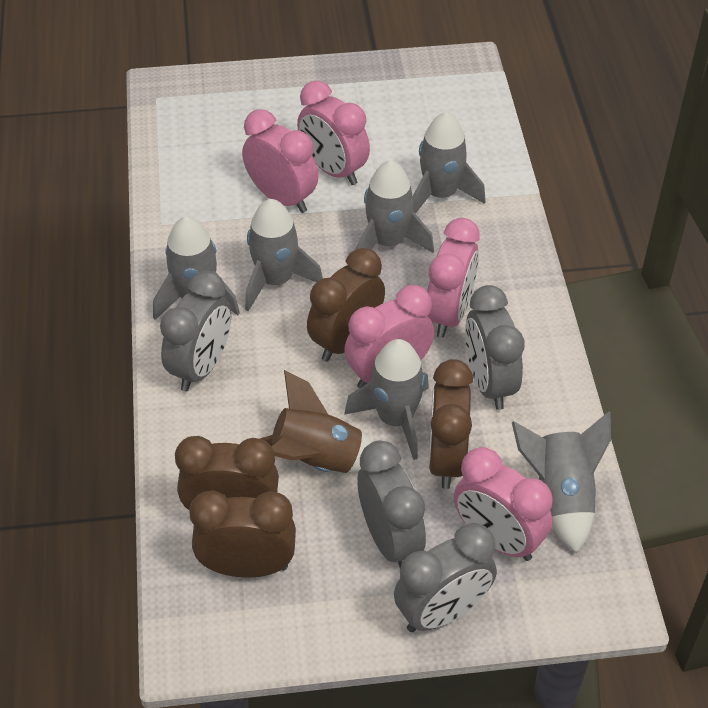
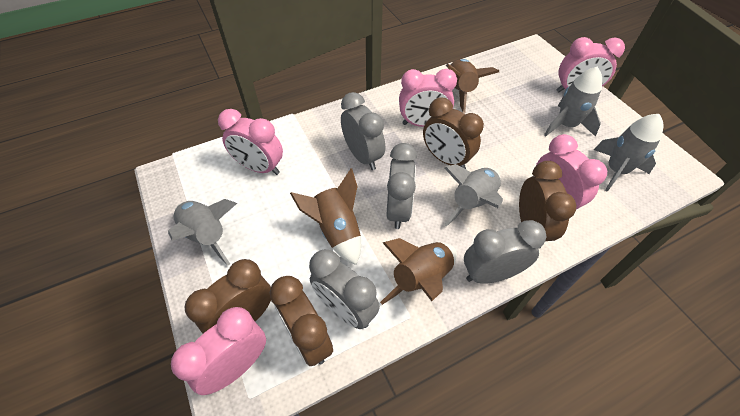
brown rocket: [260,370,373,473] = 1 -> [290,168,361,265] [380,238,457,305] [446,59,499,113] = 3
grey rocket: [153,216,240,320] [245,199,323,311] [344,339,429,460] [356,160,434,253] [413,112,486,214] [512,412,611,553] = 6 -> [168,199,237,266] [444,164,503,227] [544,67,602,137] [594,114,663,192] = 4

